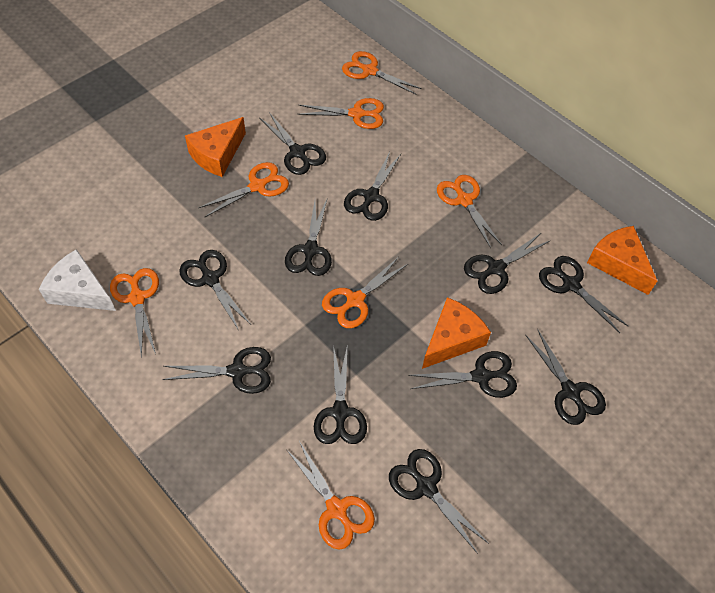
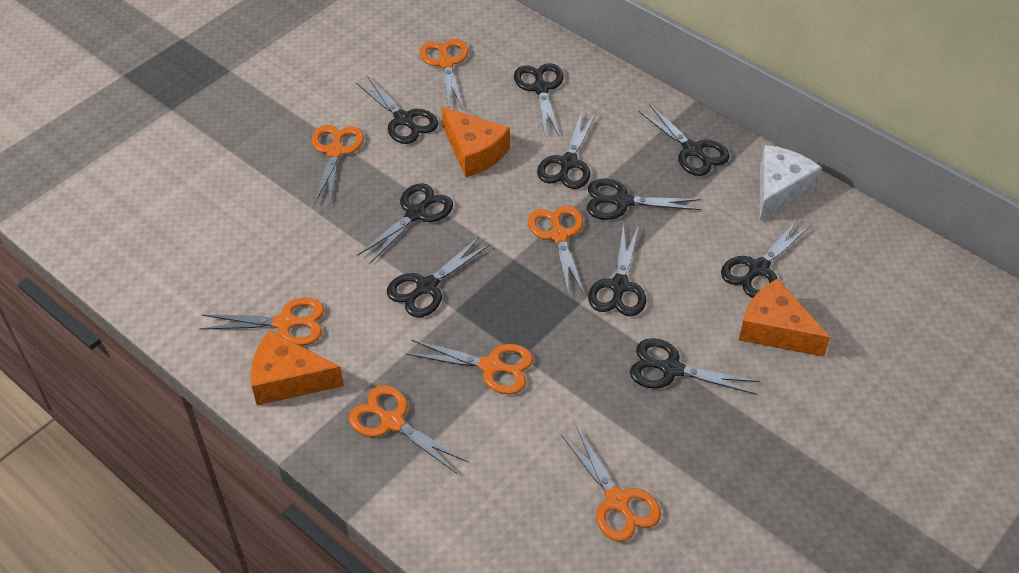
black scissors: [162,347,271,394] [179,250,250,329] [260,112,326,175] [285,200,332,276] [314,345,367,444] [344,152,401,221] [389,449,489,554] [408,351,517,398] [464,233,551,294] [526,329,606,425] [539,256,629,333] = 11 -> [356,76,438,144] [357,183,453,264] [387,237,491,317] [514,63,564,137] [537,112,596,189] [587,179,701,220] [588,224,646,316] [630,338,760,395] [638,104,729,176] [721,220,811,298] = 10

